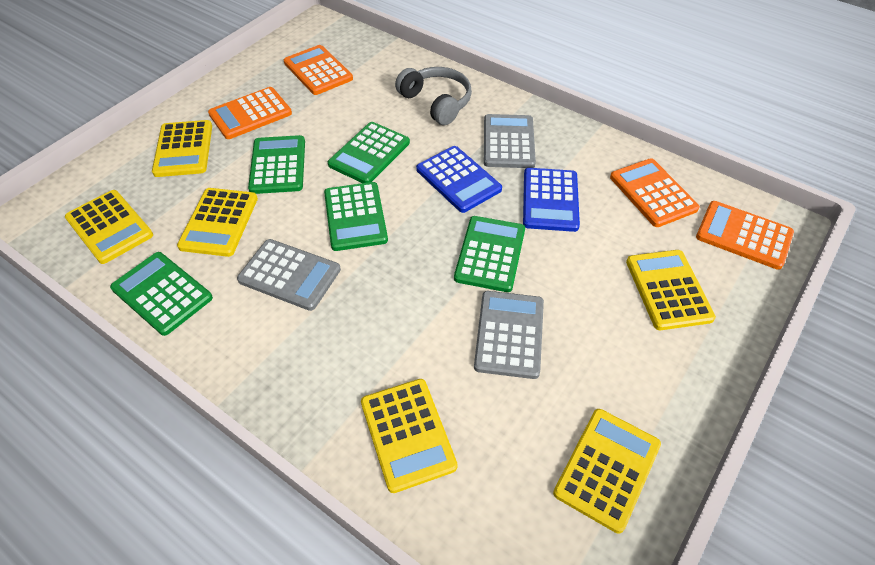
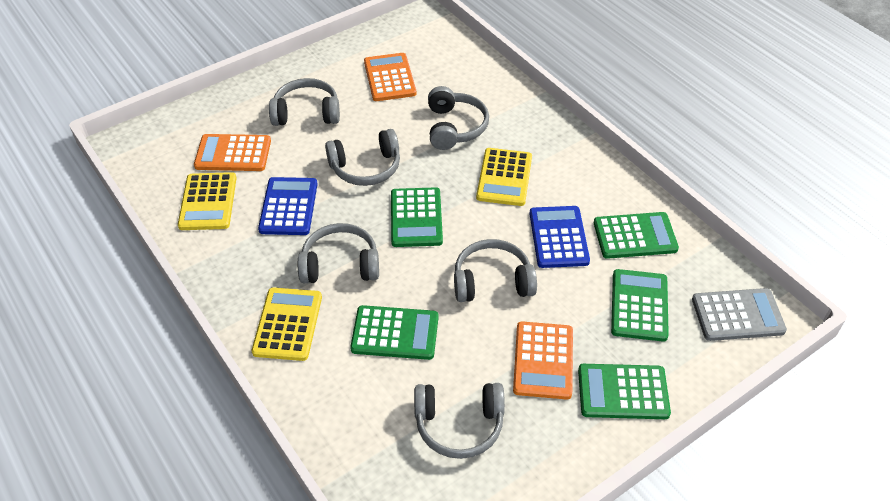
grey calculator: [237,239,341,311] [474,291,544,379] [484,114,536,168] = 3 -> [692,288,787,341] = 1
grey headphones: [395,67,472,125] = 1 -> [269,78,340,126] [298,223,379,283] [325,129,400,186] [414,383,505,459] [428,86,489,150] [454,239,537,302] = 6
orange calculator: [208,87,292,139] [284,45,353,95] [610,158,700,227] [696,201,794,270] = 4 -> [194,134,271,171] [364,53,416,101] [513,321,573,400] = 3
yellow calculator: [65,190,153,264] [152,120,212,177] [177,188,258,257] [361,379,458,493] [553,409,661,534] [626,250,716,330] = 6 -> [178,172,237,230] [252,287,322,361] [476,148,532,206] = 3

